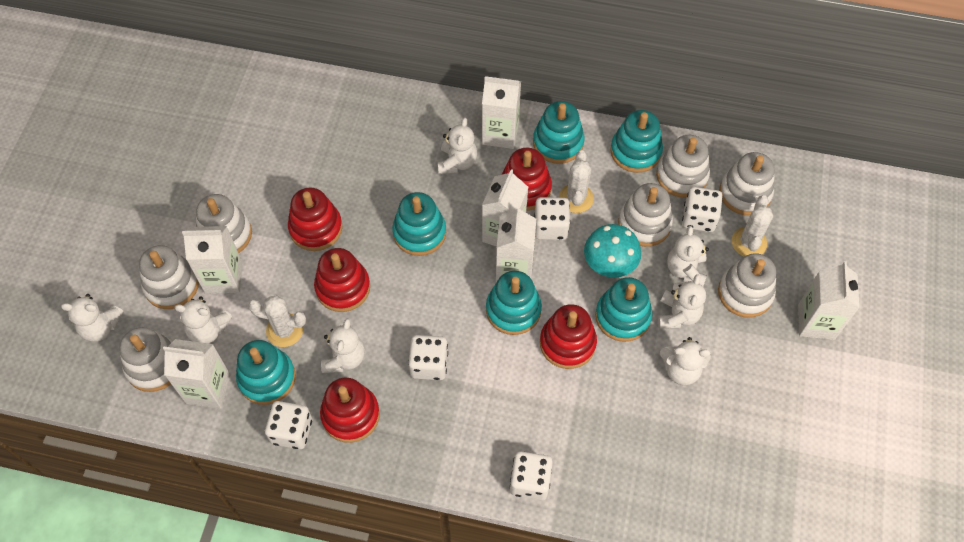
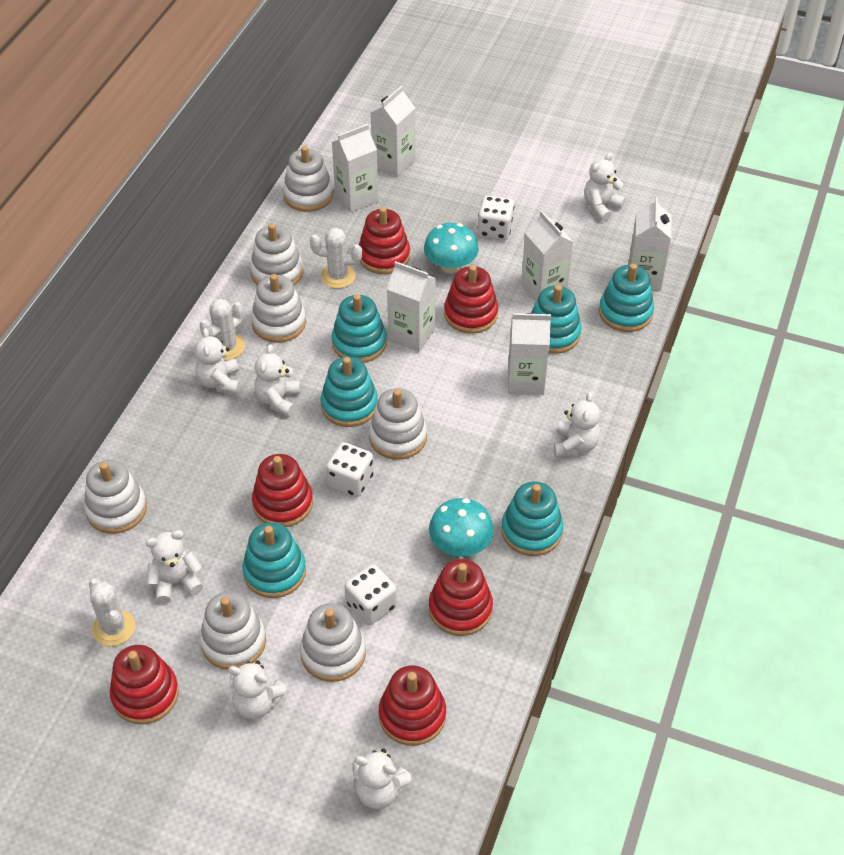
red stacking toy: [288,188,343,251] [314,248,370,312] [320,378,380,443] [502,148,552,211] [540,304,597,369] = 5 -> [110,645,179,724] [252,454,313,527] [359,207,410,274] [379,665,446,746] [429,559,493,636] [444,265,498,334] = 6
turquoise mushroom: [584,224,641,278] = 1 -> [424,223,479,273] [429,498,494,557] = 2
white dice: [265,401,312,449] [408,335,448,380] [510,451,553,500] [534,197,570,240] [682,187,723,232] = 5 -> [326,442,374,497] [345,564,397,625] [477,195,515,240] = 3

